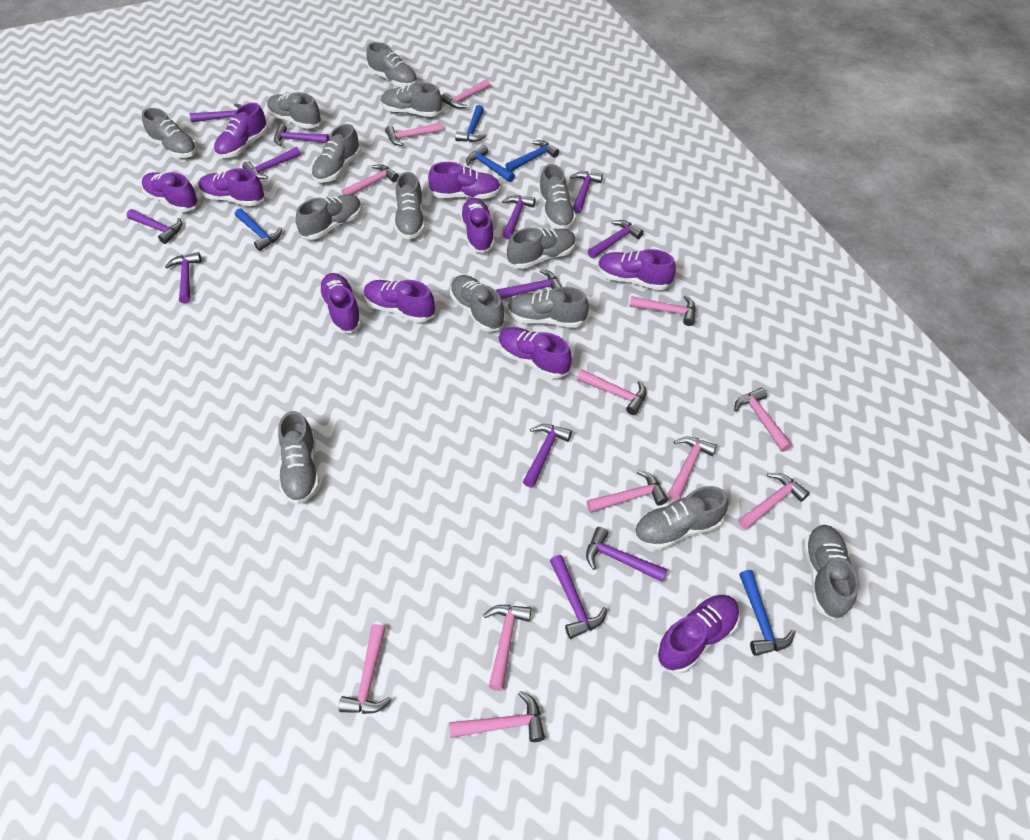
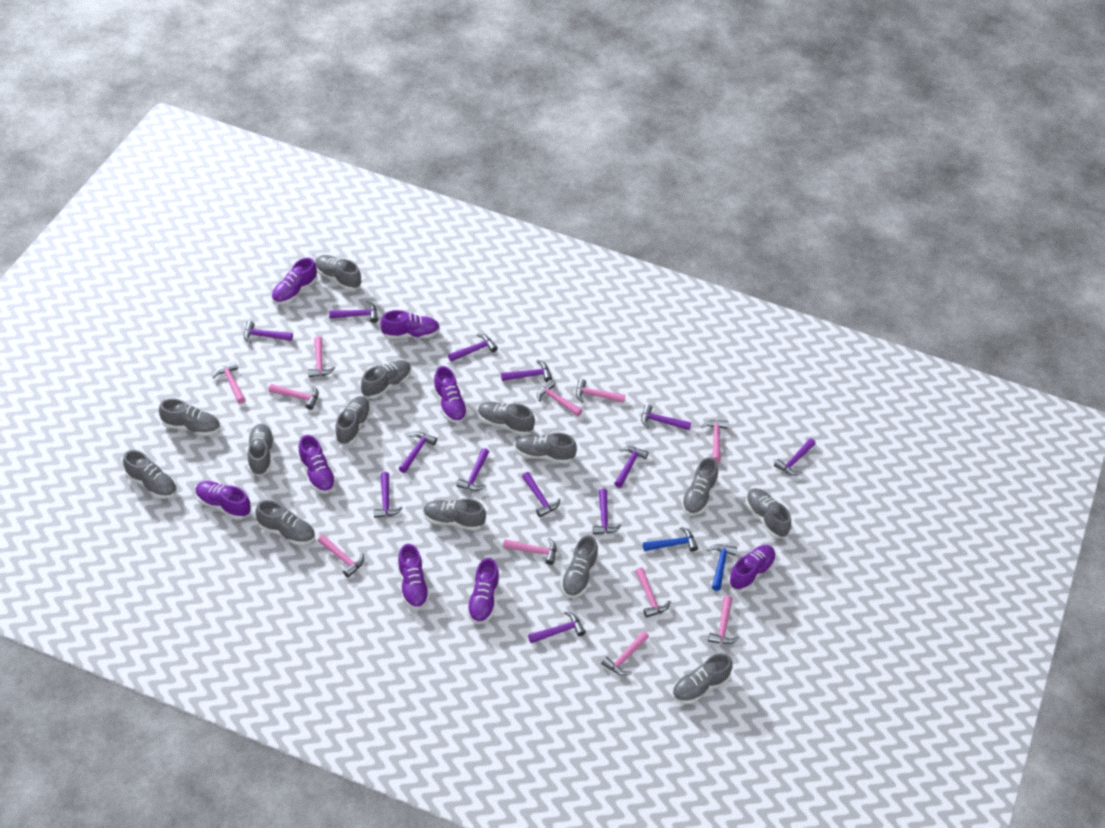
blue hammer: [235,208,282,251] [455,105,486,142] [466,145,515,182] [505,140,559,172] [739,570,795,656] = 5 -> [643,527,698,552] [707,544,737,591] = 2
pink hammer: [339,624,391,714] [341,164,399,195] [385,122,442,146] [441,79,490,109] [449,691,545,742] [483,605,532,691] [577,370,646,415] [587,470,668,513] [629,295,696,326] [668,436,717,500] [734,388,792,452] [738,473,810,530] = 12 -> [213,362,246,404] [269,384,319,410] [308,336,335,377] [318,535,364,578] [503,538,556,565] [537,380,582,416] [576,379,625,403] [601,631,649,676] [635,568,671,618] [701,420,728,462] [708,595,739,644] = 11
purple hammer: [127,209,182,244] [165,252,202,304] [190,103,242,122] [242,147,301,179] [274,124,329,146] [496,269,562,299] [502,195,535,239] [523,424,572,488] [550,555,607,639] [570,171,603,213] [586,527,668,582] [588,220,644,258] = 12 -> [244,321,293,344] [329,301,378,323] [374,472,403,518] [399,432,437,473] [448,334,498,362] [456,448,489,491] [501,360,552,382] [522,472,560,517] [528,612,586,643] [593,489,621,534] [614,446,649,488] [641,404,691,430] [774,438,816,476] = 13
purple shoe: [142,172,199,212] [199,168,264,206] [214,103,268,158] [318,273,362,333] [364,280,435,323] [428,162,501,199] [460,198,495,253] [498,327,572,379] [598,249,676,290] [656,595,740,674] = 10 -> [195,481,251,520] [271,258,318,305] [298,435,336,494] [380,310,440,339] [397,544,430,610] [433,366,468,423] [467,558,500,624] [728,545,776,592] = 8

